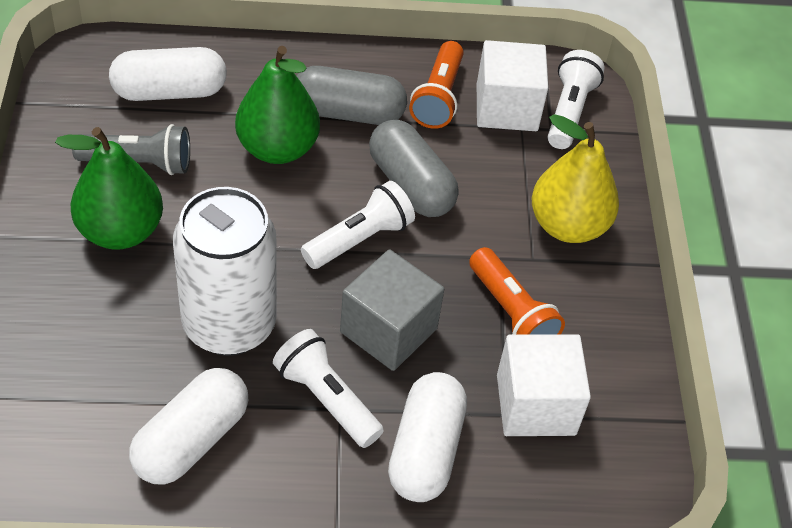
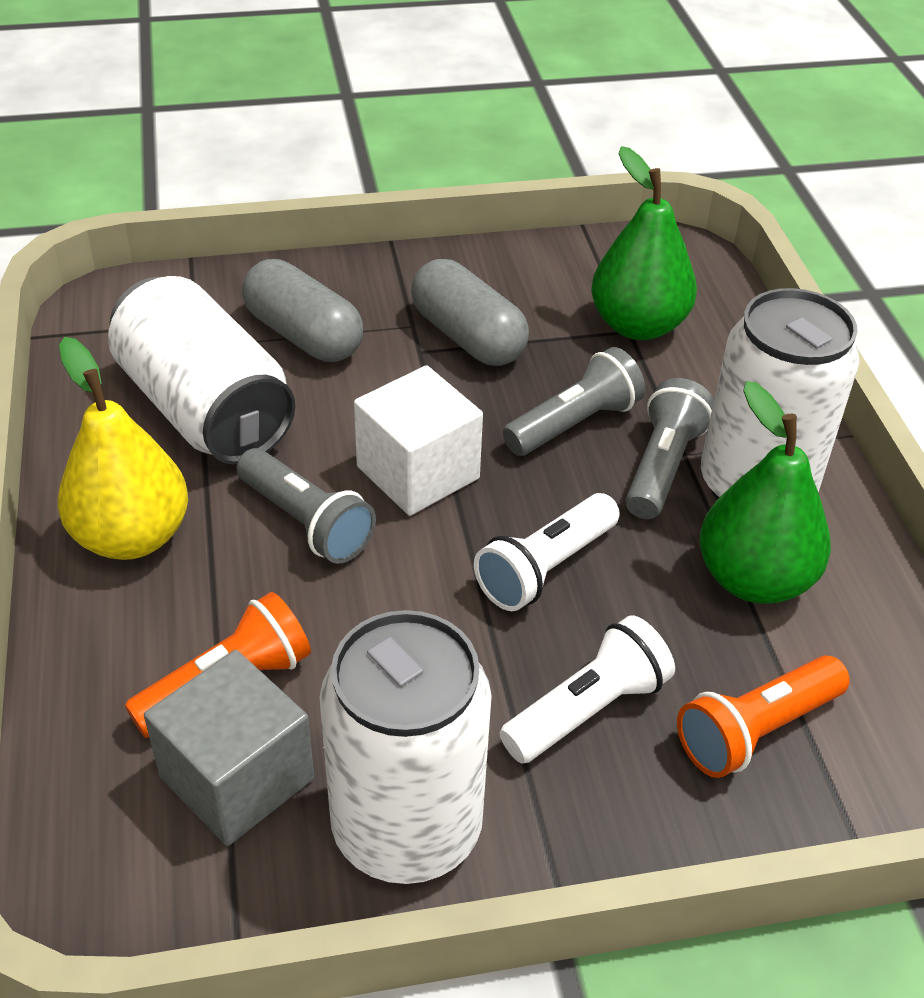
grey flashlight: [72,124,190,175] = 1 -> [236,448,376,564] [503,347,645,456] [625,378,714,519] = 3
white can: [173,187,277,356] = 1 -> [108,276,295,464] [320,610,492,884] [701,288,859,500] = 3
white capsule: [109,47,227,101] [129,368,248,485] [388,372,467,502] = 3 -> none = 0
white cube: [477,40,548,131] [497,334,591,436] = 2 -> [354,365,483,516] = 1
white flashlight: [273,329,384,448] [301,181,415,269] [548,50,605,149] = 3 -> [474,493,620,611] [500,615,675,763] = 2

